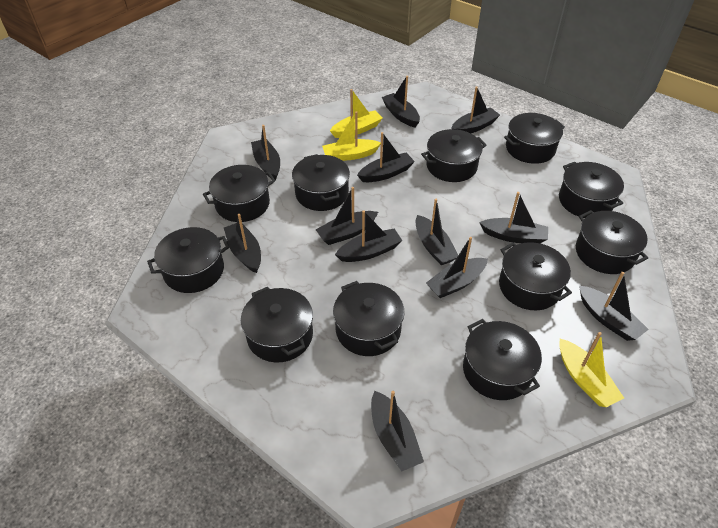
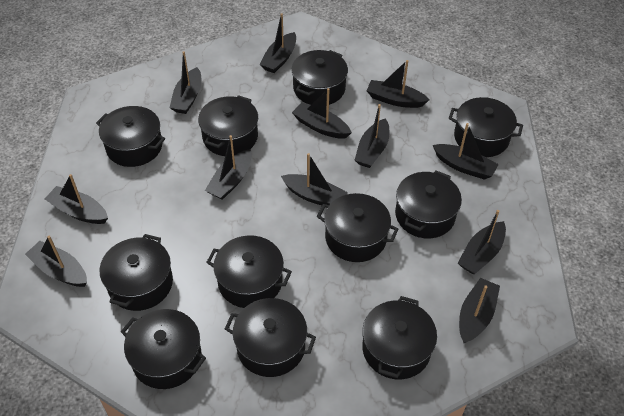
yellow boat: [322,111,381,161] [330,89,382,138] [559,332,624,407] = 3 -> none = 0

